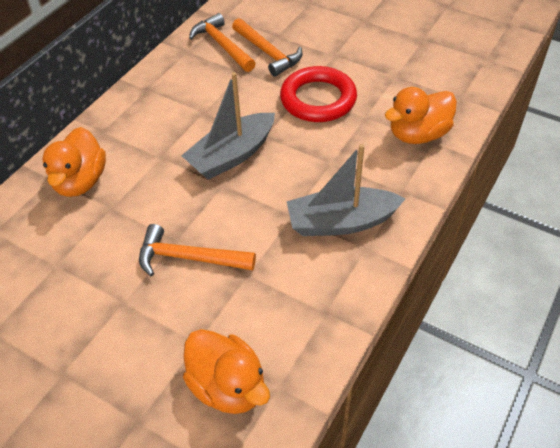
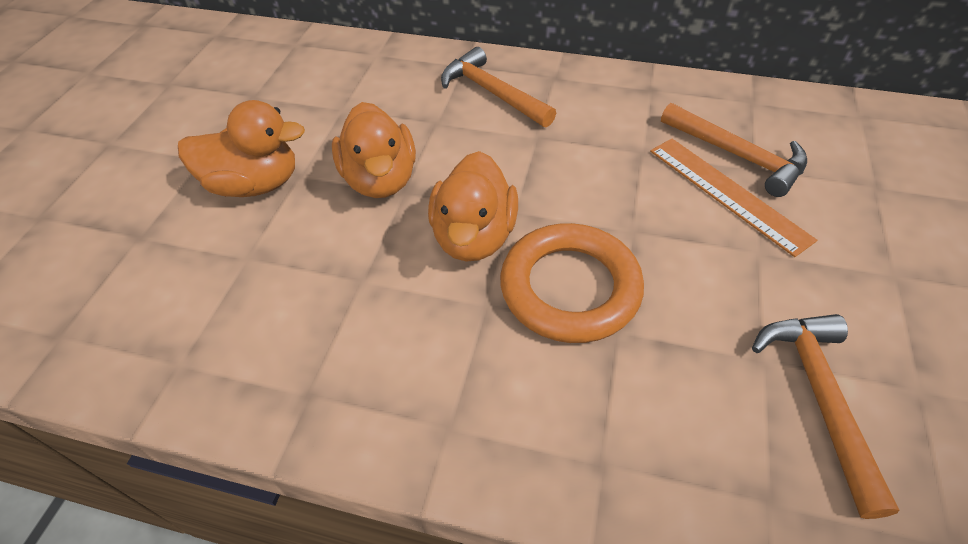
grey boat: [181,72,275,180] [286,144,406,236] = 2 -> none = 0
orange ring: none = 0 -> [500,223,644,343] = 1
orange ruler: none = 0 -> [650,139,817,257] = 1
red ring: [280,66,357,122] = 1 -> none = 0

